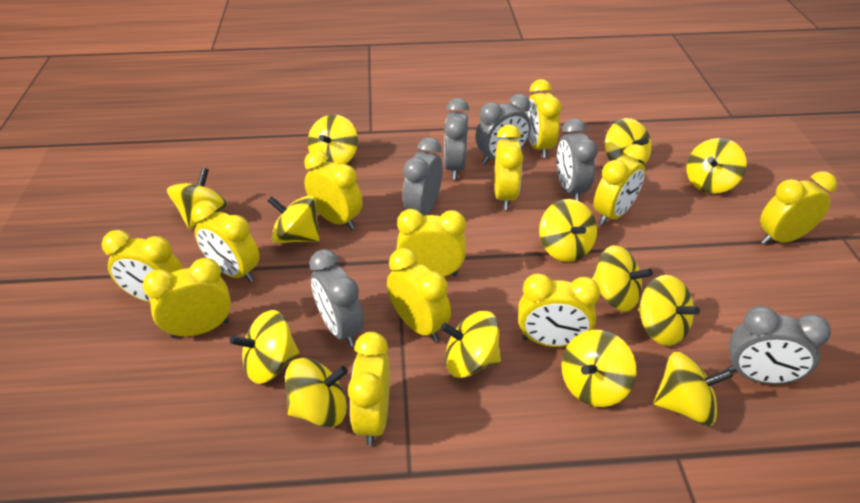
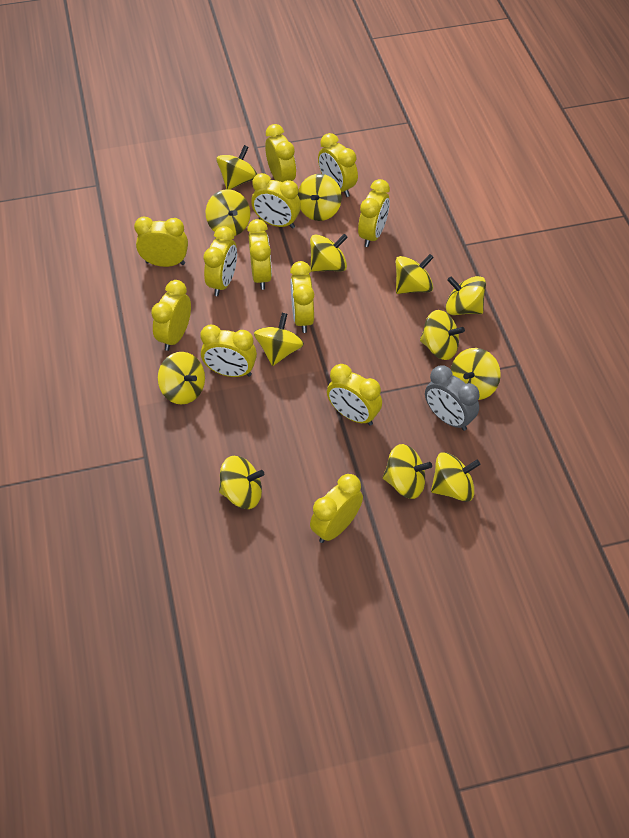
grey clock: [309,249,364,347] [403,137,443,215] [444,98,469,179] [475,94,531,164] [557,119,598,201] [727,306,831,384] = 6 -> [425,365,480,431] = 1

